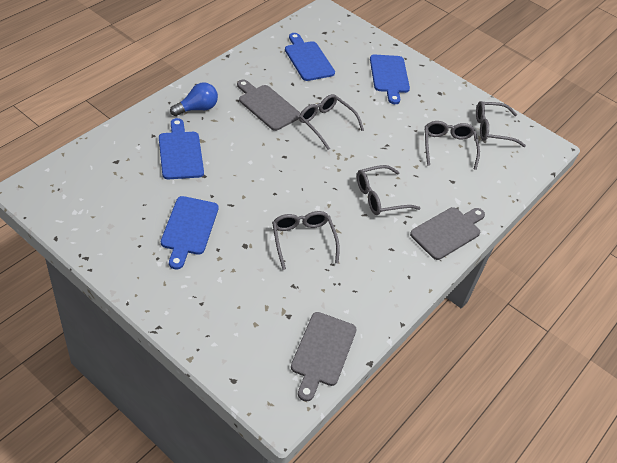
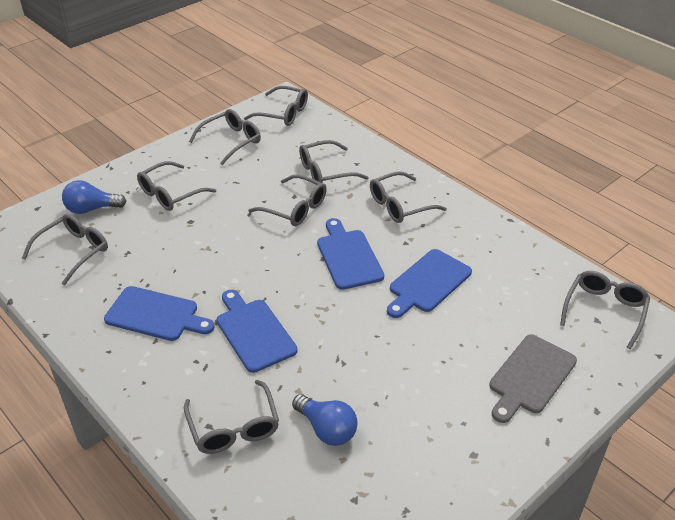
blue light bulb: [170,82,218,116] = 1 -> [62,180,127,214] [292,394,358,446] = 2
grey cutting board: [237,80,300,131] [291,312,357,402] [410,207,485,260] = 3 -> [489,334,577,423] = 1
grey glasses: [272,211,340,270] [299,94,364,150] [357,165,420,215] [425,121,480,170] [476,101,526,147] = 5 -> [22,214,108,285] [137,161,216,211] [184,380,279,454] [189,109,261,165] [244,86,308,126] [248,174,327,226] [299,140,369,185] [370,171,447,223] [560,271,650,350] = 9

